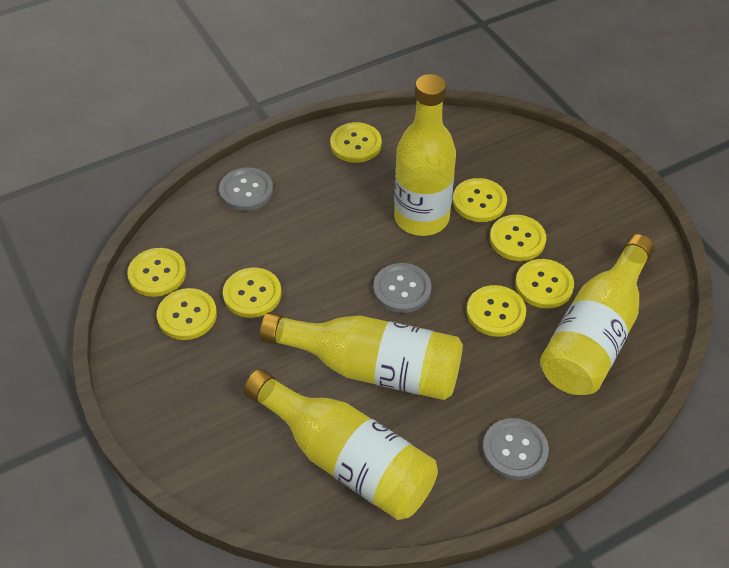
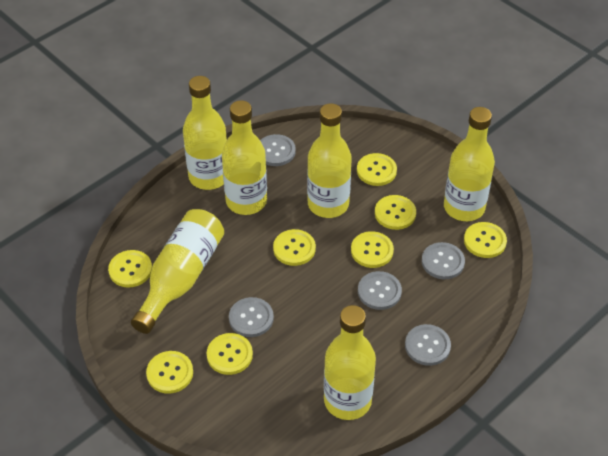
grey button: [219,167,273,211] [373,263,431,313] [483,418,549,480] = 3 -> [229,297,274,337] [260,134,296,166] [358,271,402,310] [405,324,451,366] [422,242,465,279] = 5
yellow bottle: [244,369,438,520] [260,312,463,400] [394,74,456,236] [540,234,655,395] = 4 -> [131,209,224,334] [183,76,227,190] [222,100,267,215] [307,103,352,218] [324,305,376,420] [444,107,495,221] = 6

